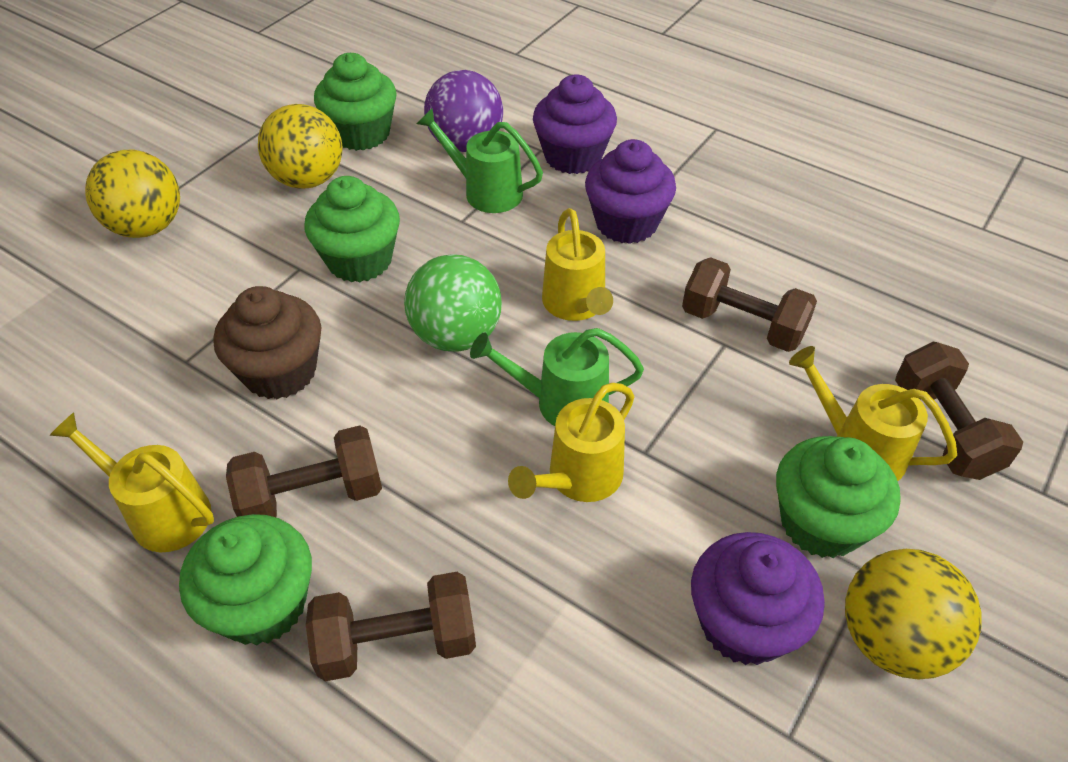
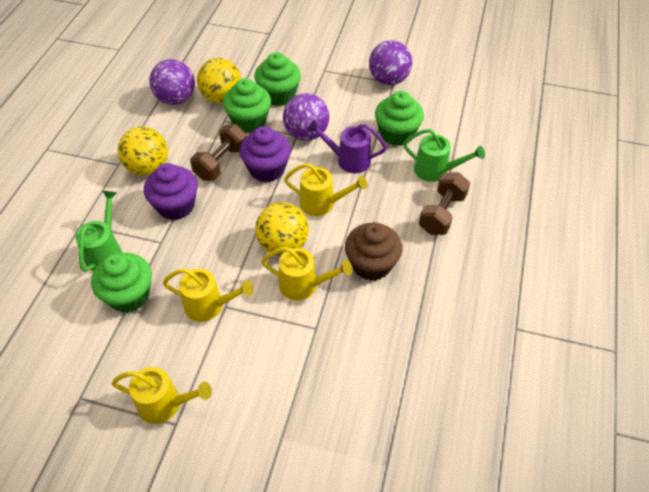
brown dumbbell: [226,425,382,517] [306,572,476,681] [682,257,817,352] [895,342,1023,480] = 4 -> [190,124,247,181] [419,172,470,235] = 2
green ball: [404,254,502,352] = 1 -> none = 0
purple ball: [424,70,503,152] = 1 -> [149,59,195,105] [283,93,329,141] [369,40,412,85] = 3
purple cupcake: [533,74,617,174] [585,139,676,244] [691,532,825,665] = 3 -> [144,163,198,220] [240,126,291,182] = 2
purple watering can: none = 0 -> [307,120,387,173] = 1

